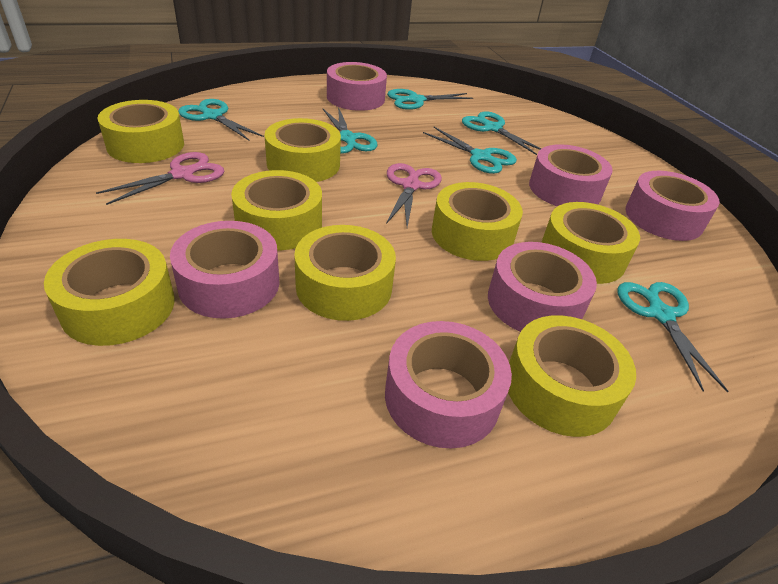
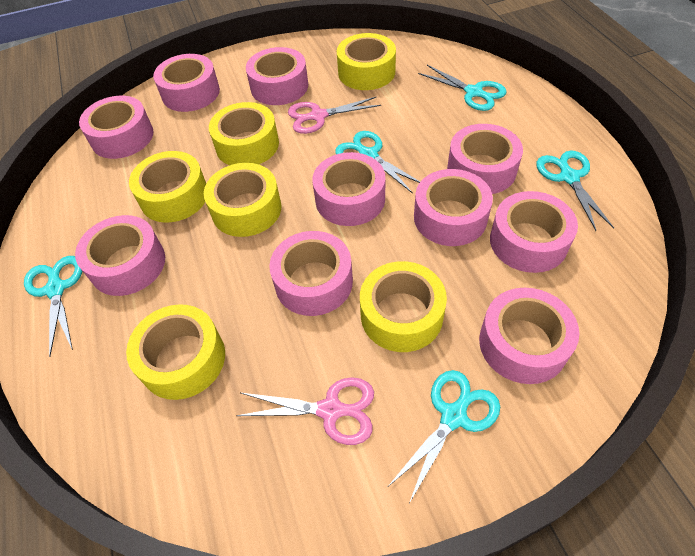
pink tape: [170,221,280,319] [327,62,387,111] [385,321,512,449] [488,242,597,332] [529,144,613,206] [625,171,720,241] = 6 -> [75,215,165,296] [79,96,154,159] [153,54,220,112] [246,47,308,105] [269,231,353,316] [312,152,385,226] [414,169,493,246] [447,124,523,194] [479,288,579,384] [490,191,578,273] = 10
turquoise scissors: [178,99,264,140] [323,107,378,154] [387,89,473,110] [423,127,517,174] [462,111,542,155] [617,282,728,392] = 6 -> [24,256,82,357] [335,131,420,194] [389,370,500,503] [418,65,507,111] [536,150,614,231] = 5
yellow tape: [44,239,175,346] [97,100,184,163] [231,170,322,250] [264,118,341,182] [294,225,396,321] [432,182,523,261] [508,315,636,437] [541,202,640,284] = 8 -> [126,304,225,400] [129,151,206,223] [204,163,281,237] [209,102,279,165] [337,33,396,90] [360,261,447,352] = 6

